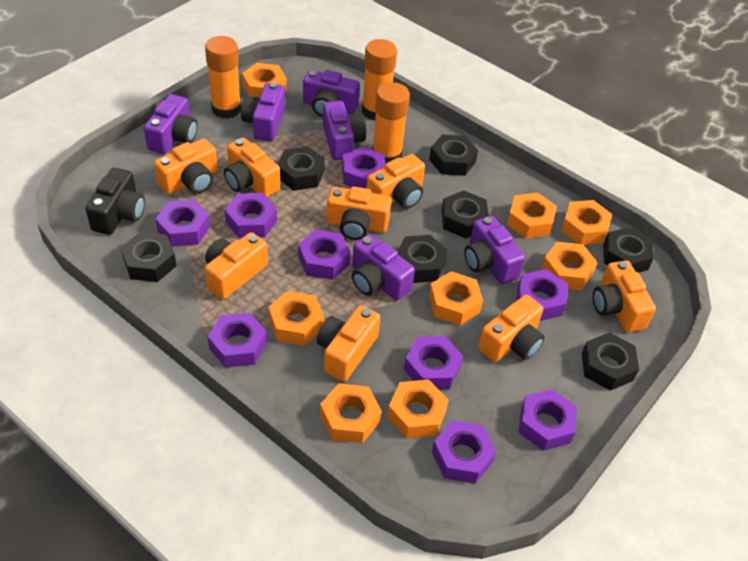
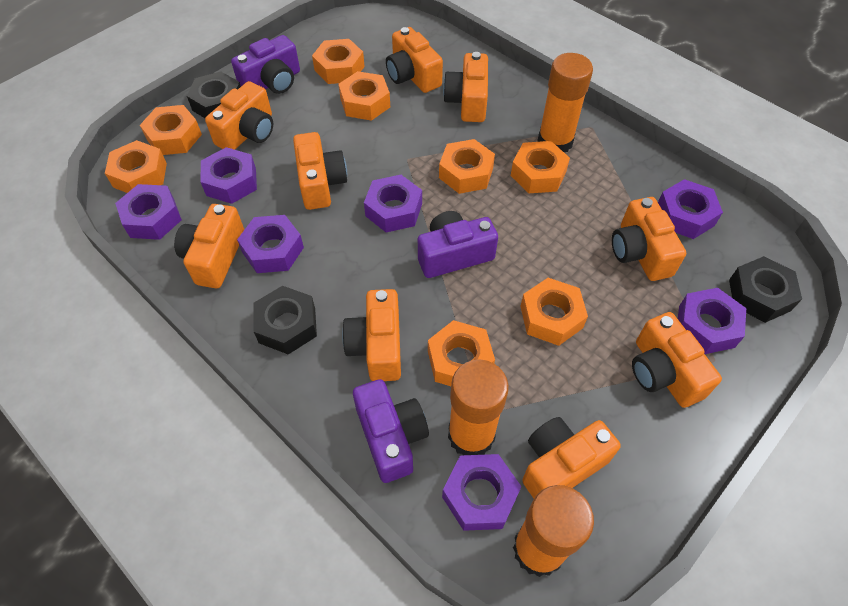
black camera: [86,168,145,235] = 1 -> none = 0
black nut: [121,232,176,282] [277,147,325,191] [398,235,448,283] [429,134,478,176] [441,190,489,239] [582,333,639,391] [603,227,654,273] = 7 -> [187,71,241,118] [254,286,317,354] [729,256,802,323] = 3
orange camera: [154,139,218,195] [205,232,268,300] [224,138,280,197] [317,305,380,382] [326,187,391,240] [366,154,425,209] [478,295,545,362] [593,260,656,332] = 8 -> [174,204,244,288] [205,81,273,150] [293,132,347,210] [342,289,401,381] [386,27,443,93] [443,52,488,122] [522,417,621,498] [612,197,686,281] [632,312,722,408] = 9
purple camera: [144,94,198,154] [241,82,285,142] [303,70,360,117] [323,101,366,160] [352,234,415,300] [464,216,525,284] = 6 -> [231,35,300,94] [353,379,429,483] [418,211,498,278] = 3
purple nut: [156,200,210,247] [208,313,267,368] [225,193,277,238] [298,230,351,280] [342,147,386,188] [404,336,463,390] [432,420,497,484] [516,269,568,321] [518,389,577,451] = 9 -> [115,184,182,240] [200,147,257,204] [237,215,304,273] [364,175,422,232] [442,454,522,531] [658,179,723,239] [678,288,746,354] = 7

